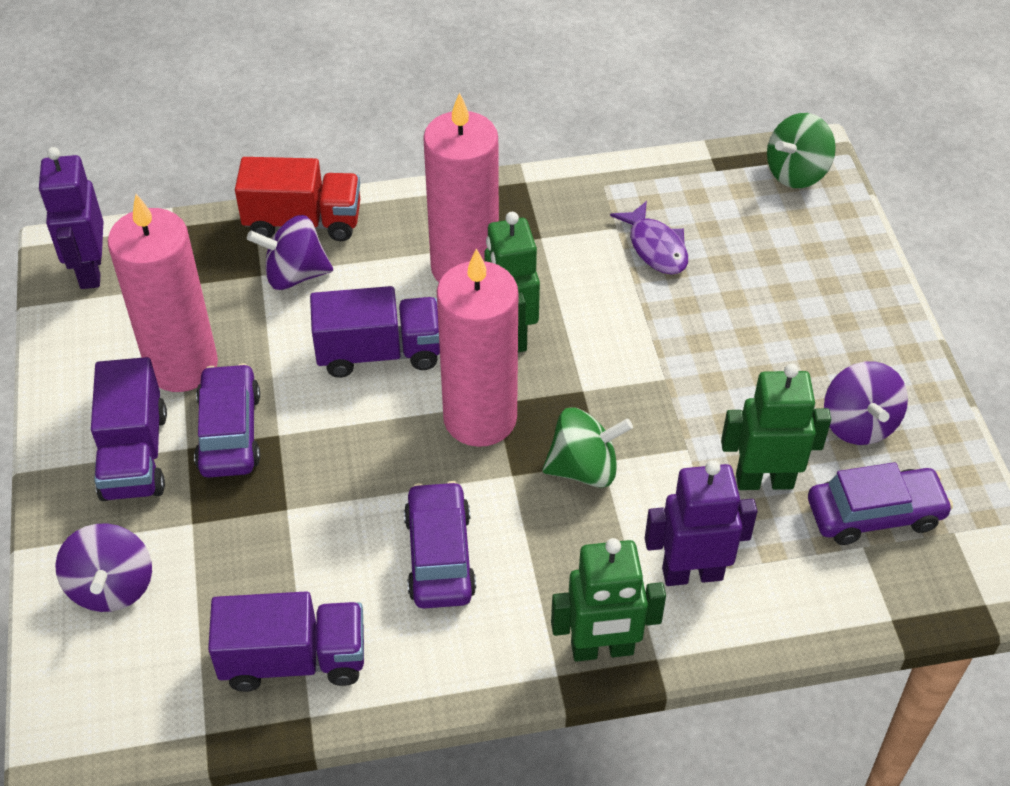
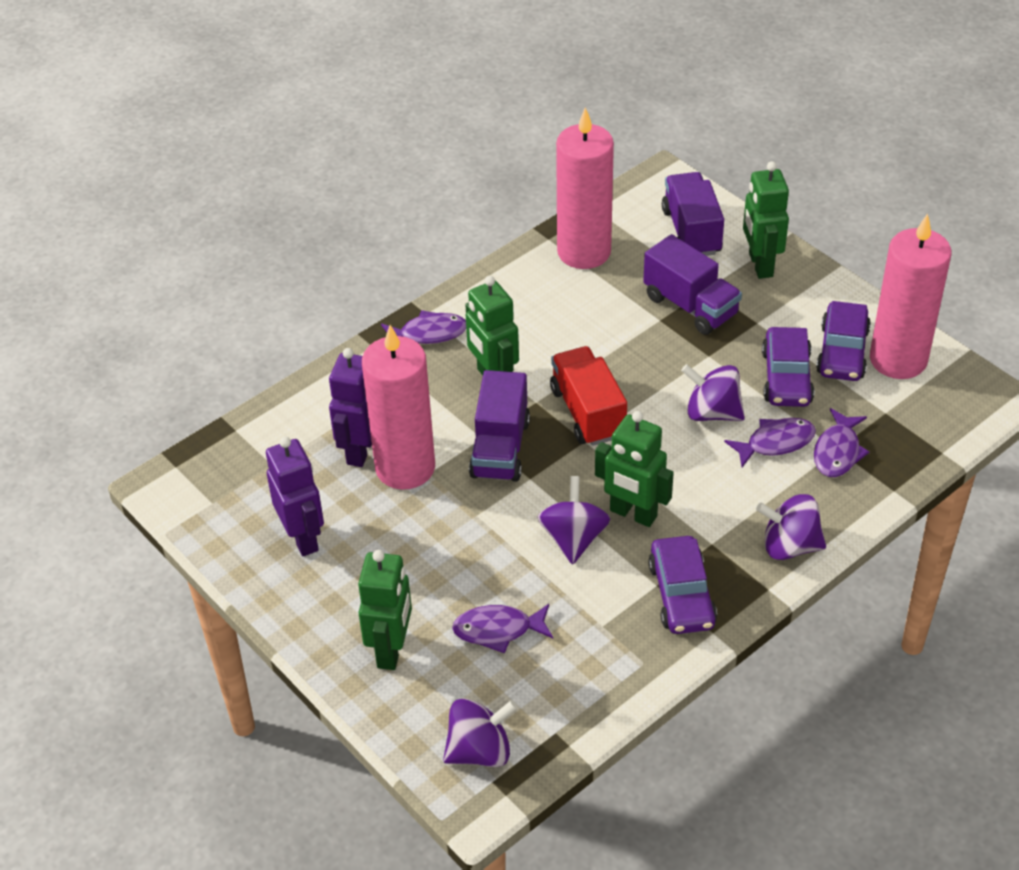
green robot: [484,212,540,352] [551,538,666,662] [721,363,831,490] = 3 -> [358,550,412,670] [465,276,519,375] [595,411,674,527] [743,161,789,279] = 4
green spinning top: [542,407,633,488] [767,113,836,188] = 2 -> none = 0
purple fish: [610,201,688,275] = 1 -> [381,310,466,344] [452,604,553,653] [724,418,816,467] [814,408,869,477] = 4
purple spinning top: [55,523,152,612] [247,215,333,290] [824,361,908,445] = 3 -> [443,699,517,767] [537,476,610,565] [681,364,745,421] [756,494,826,560] = 4

